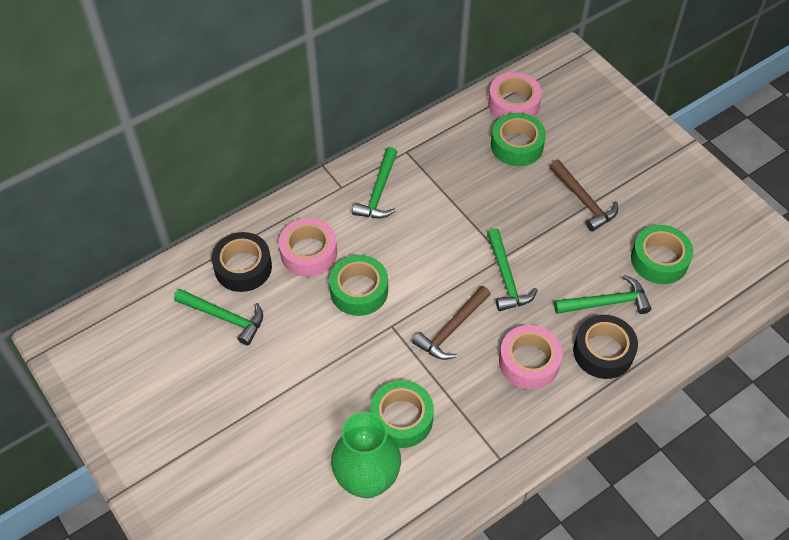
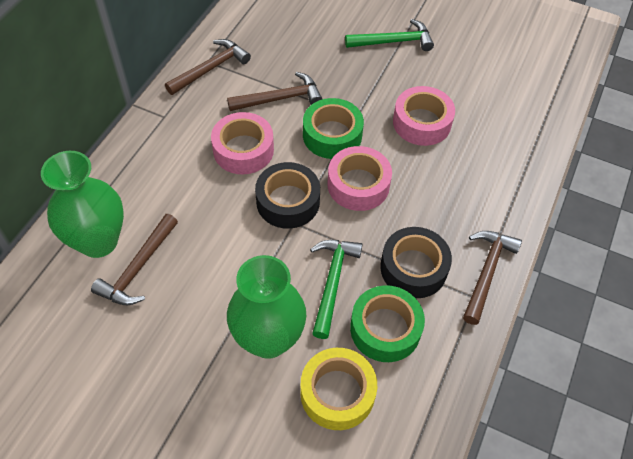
brown hammer: [412,286,491,360] [549,160,618,231] = 2 -> [91,214,178,305] [165,39,251,95] [227,72,322,111] [463,231,522,325] = 4
green hammer: [174,289,263,346] [352,147,397,218] [487,228,538,311] [554,275,652,314] = 4 -> [310,240,363,339] [345,19,434,51] = 2
green tape: [329,255,388,316] [370,380,434,448] [491,113,546,166] [631,225,693,284] = 4 -> [303,98,364,159] [350,285,425,362] = 2
green vase: [331,412,401,498] = 1 -> [41,151,124,258] [227,255,306,359] = 2
yellow tape: none = 0 -> [300,348,377,430] = 1

